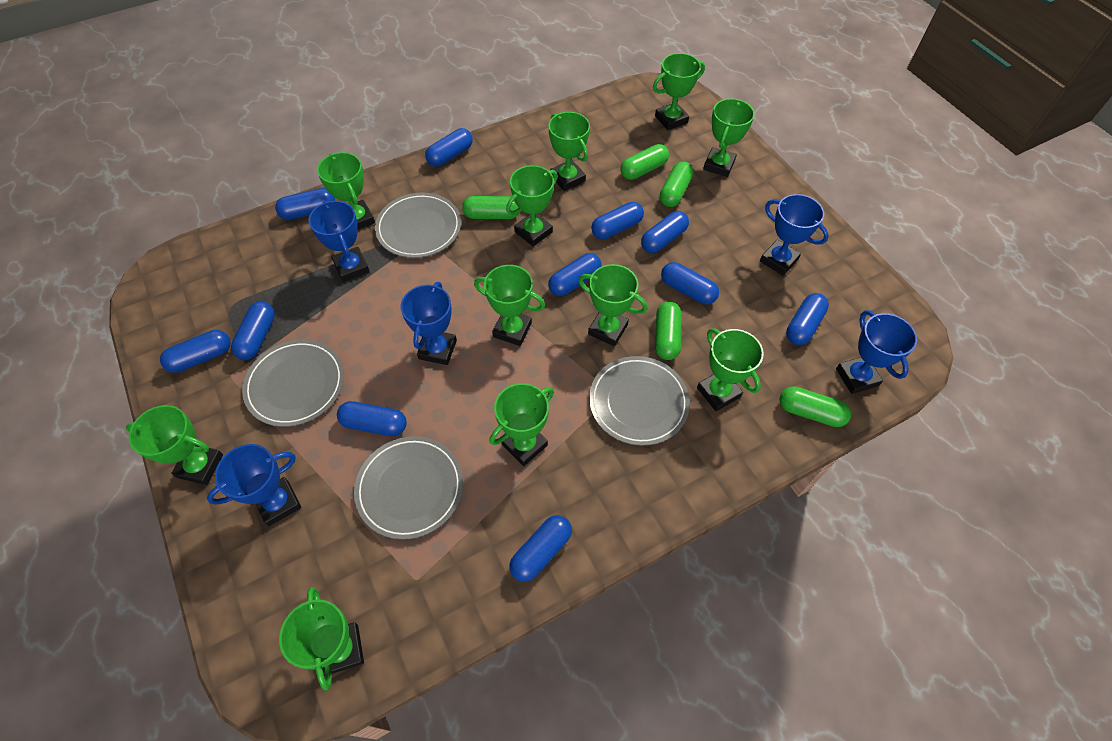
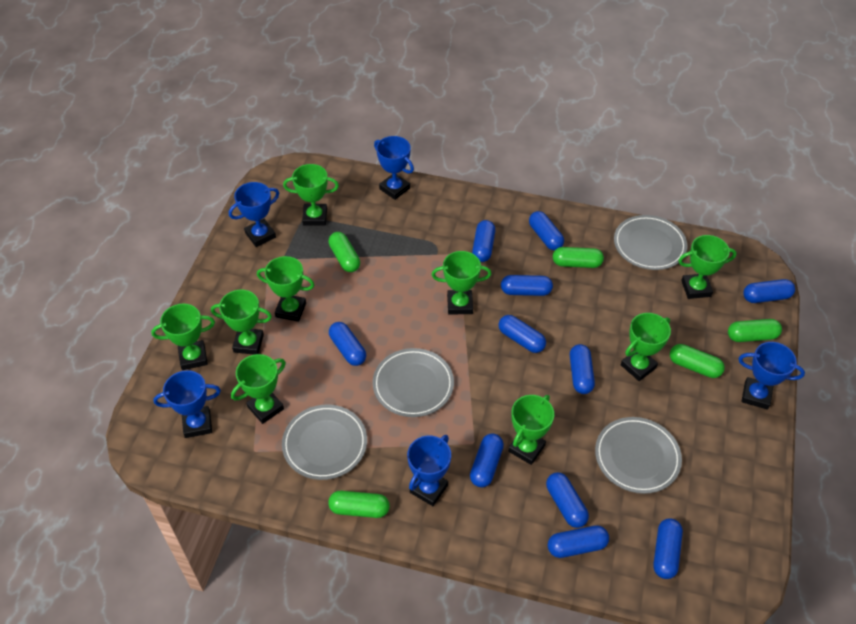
green trophy: [126,405,223,485] [279,587,364,691] [317,152,375,230] [474,265,545,346] [489,383,554,466] [506,165,558,247] [548,112,590,191] [578,264,648,346] [653,53,705,130] [697,328,764,411] [703,98,755,177] = 11 -> [151,304,215,370] [211,290,272,355] [231,354,286,424] [257,256,314,322] [283,164,339,225] [431,251,491,315] [508,395,554,465] [621,313,671,381] [678,235,737,299] = 9

